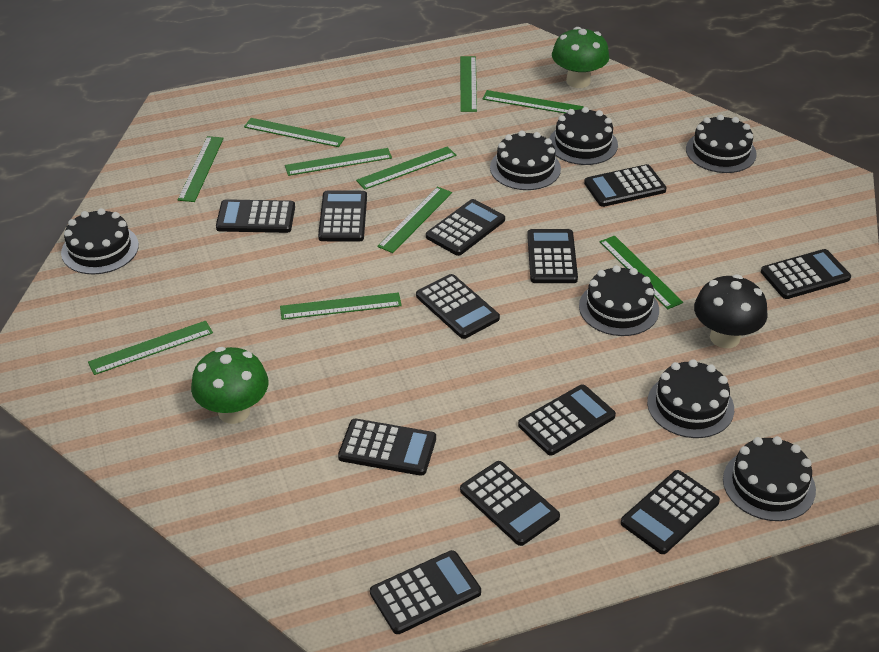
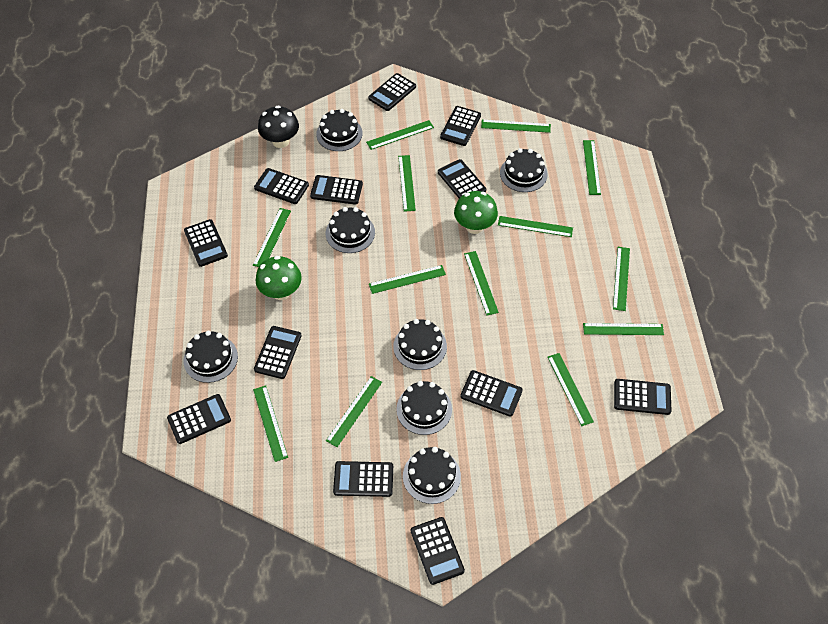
green ruler: [88,321,213,375] [178,136,224,202] [244,118,345,147] [280,292,402,320] [285,148,392,176] [356,146,456,190] [377,187,452,253] [460,56,477,112] [483,90,584,113] [600,236,683,309] = 10 -> [253,208,291,267] [253,385,288,462] [326,376,382,447] [366,120,434,150] [369,265,446,294] [398,155,416,212] [464,251,499,315] [481,120,551,133] [498,216,573,237] [547,353,594,426] [583,140,601,195] [583,323,664,335] [613,247,630,311] = 13

